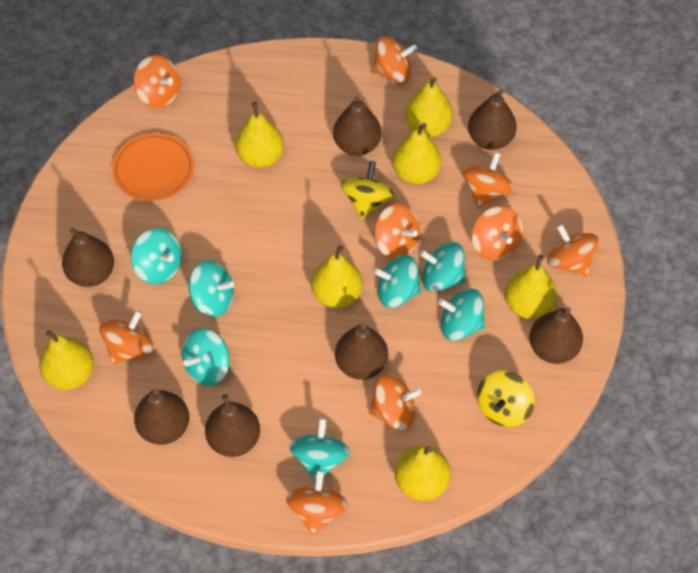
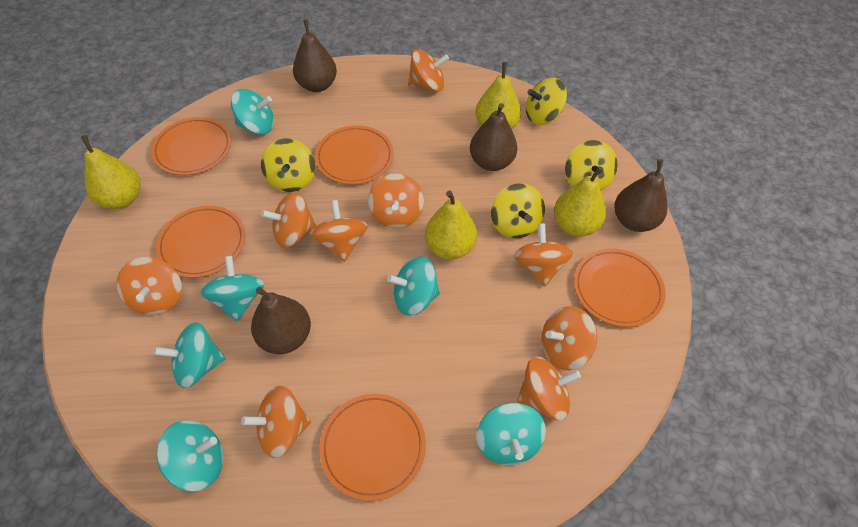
brown pear: [62,228,114,287] [134,389,189,445] [205,394,260,457] [333,96,381,156] [335,324,388,380] [468,89,517,150] [529,307,583,364] = 7 -> [251,287,311,354] [293,19,337,92] [470,103,517,171] [614,159,668,232] = 4
orange plate: [112,133,194,201] = 1 -> [151,117,231,175] [156,206,245,278] [315,125,394,184] [319,394,426,501] [574,248,665,327] = 5
turquoise spinning top: [131,228,182,284] [182,328,230,386] [189,261,234,317] [289,418,350,481] [373,255,422,308] [420,242,466,292] [438,289,485,341] = 7 -> [153,322,225,388] [156,420,223,491] [200,256,264,321] [231,89,274,135] [387,257,440,316] [476,403,546,465] = 6
yellow pear: [39,330,94,390] [235,102,284,168] [311,245,363,308] [392,123,441,184] [395,445,451,501] [405,77,453,137] [505,255,557,319] = 7 -> [81,135,141,209] [425,191,477,259] [475,62,521,129] [554,166,606,237] = 4
yellow spinning top: [341,161,394,219] [477,370,535,427] = 2 -> [261,138,315,192] [491,183,545,239] [526,78,567,125] [565,140,618,190] = 4

